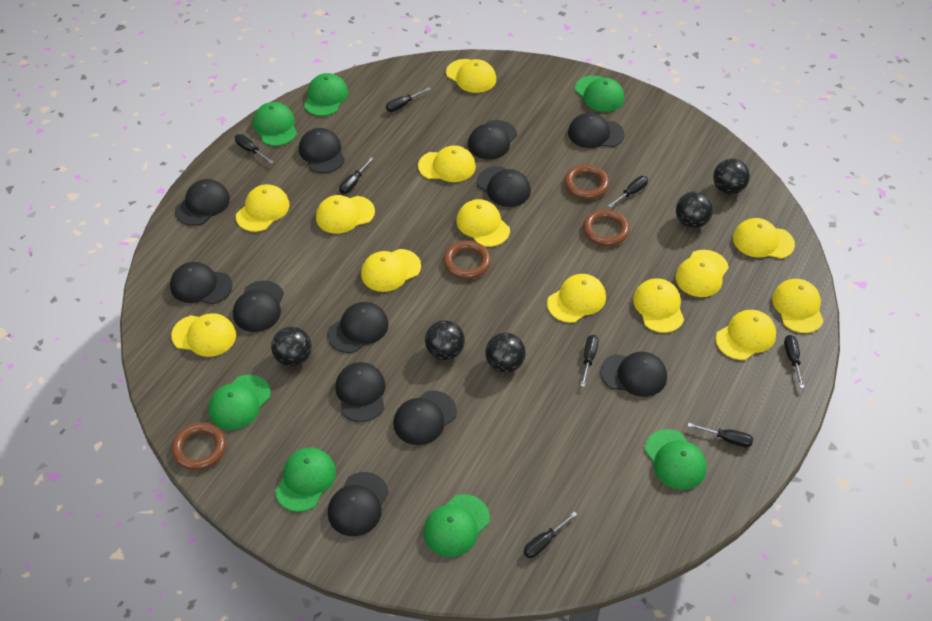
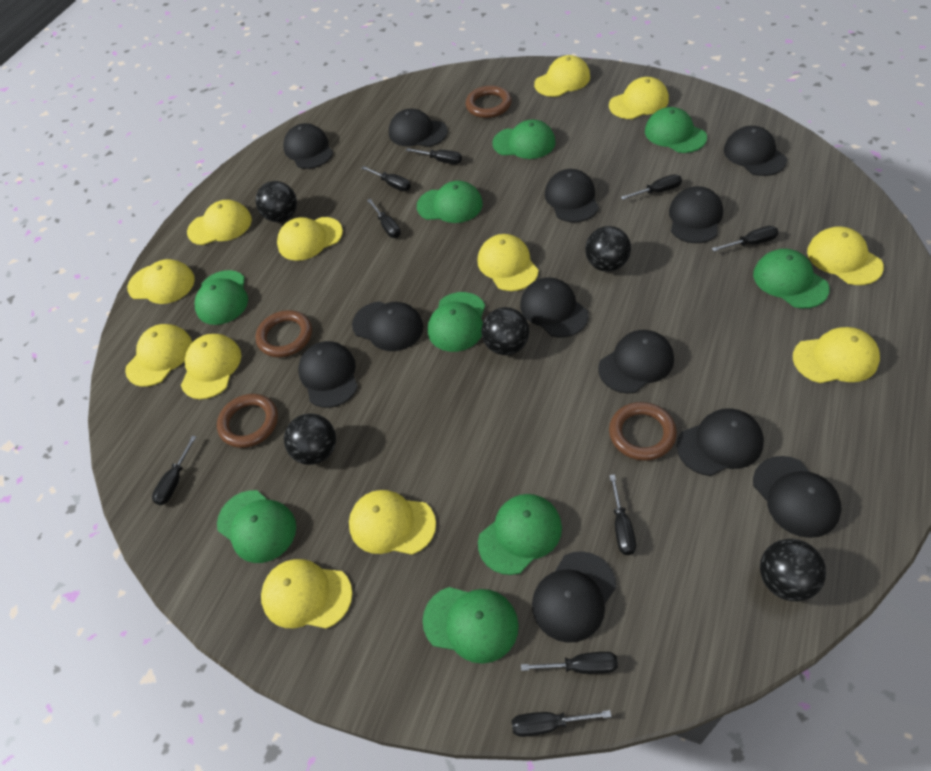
black screwdriver: [234,134,274,164] [339,157,374,194] [386,87,431,112] [523,512,577,558] [581,335,599,387] [608,176,648,208] [688,423,753,447] [784,335,804,388] = 8 -> [152,436,196,505] [361,166,411,191] [367,199,401,238] [406,148,462,164] [512,710,612,737] [521,652,618,674] [609,474,636,555] [621,174,682,200] [712,226,778,252] = 9
green cap: [208,375,271,430] [253,102,297,146] [275,448,336,512] [304,73,348,116] [423,494,490,557] [575,75,624,112] [645,429,707,490] = 7 -> [195,270,248,325] [217,490,296,563] [417,181,483,223] [423,587,519,664] [428,292,485,352] [478,494,562,575] [493,120,555,159] [645,107,707,153] [753,249,829,308] = 9
yellow cap: [171,313,236,357] [236,184,289,232] [316,195,375,234] [361,249,421,292] [418,145,476,182] [446,59,496,93] [456,199,510,247] [547,274,606,323] [633,278,684,333] [676,250,729,297] [716,310,776,360] [733,218,795,259] [772,279,824,333] = 13 -> [125,324,192,387] [127,259,195,304] [181,334,241,399] [187,200,252,245] [261,559,352,629] [277,217,343,261] [349,490,436,555] [477,234,539,291] [534,55,590,97] [609,77,669,119] [793,327,880,383] [807,226,884,285] = 12

